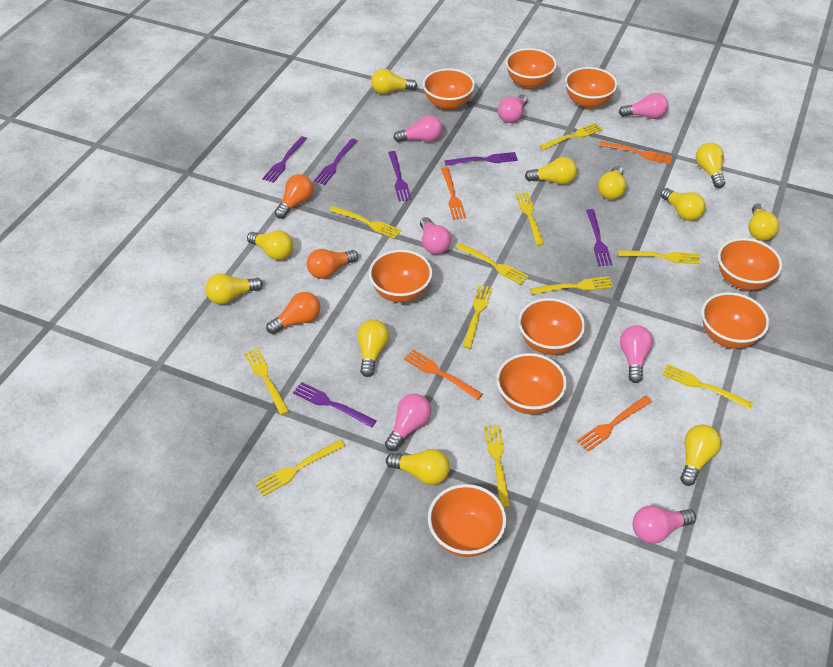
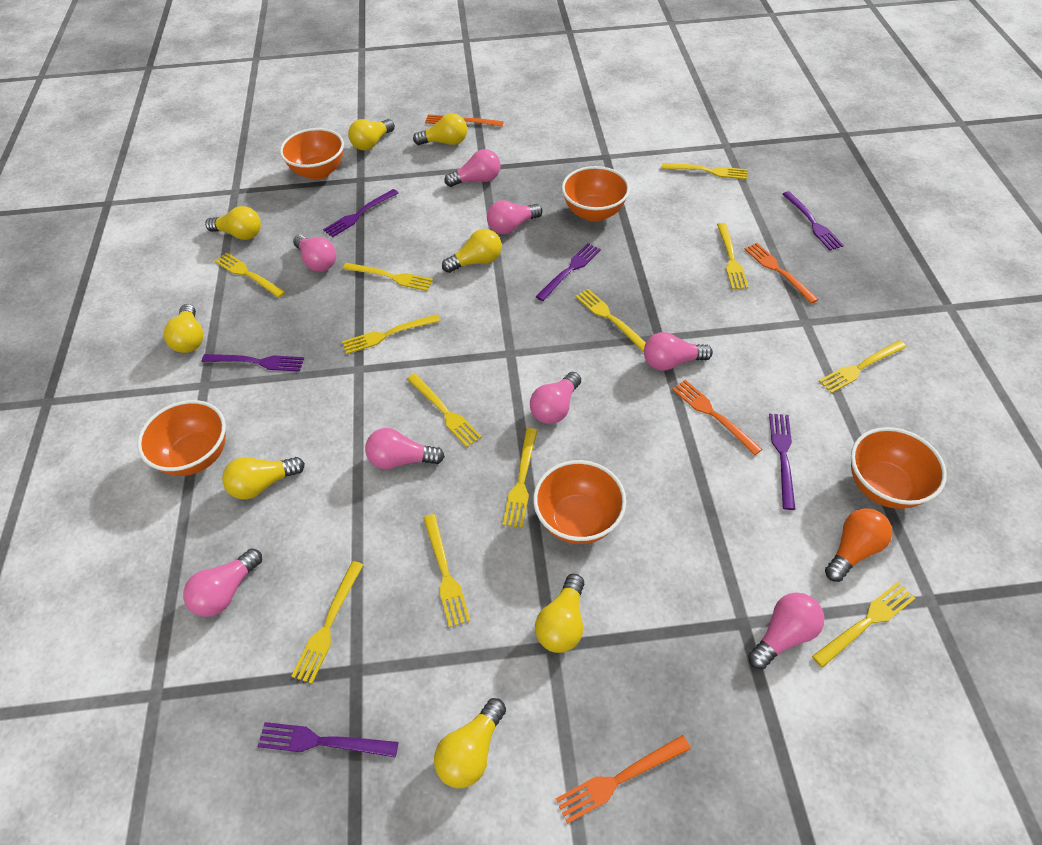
orange bowl: [369,250,432,303] [423,68,475,111] [428,484,506,557] [496,353,567,415] [506,48,557,89] [518,298,585,355] [565,67,617,109] [701,292,769,349] [718,238,782,290] = 9 -> [137,400,226,476] [280,128,344,180] [533,460,626,544] [562,166,630,222] [851,427,947,509] = 5
orange light bulb: [266,292,320,334] [275,174,313,219] [307,249,358,279] = 3 -> [825,508,893,582] = 1
pink light bulb: [385,394,431,451] [393,115,442,142] [420,217,451,255] [498,95,528,123] [619,93,668,119] [620,325,653,383] [633,506,696,544] = 7 -> [183,548,262,617] [293,235,336,272] [365,428,445,469] [444,149,500,187] [487,200,543,234] [530,372,581,424] [644,332,713,371] [748,593,825,669] = 8
yellow fork: [244,348,289,415] [255,439,345,496] [329,206,402,239] [456,243,529,285] [462,285,492,349] [484,425,510,508] [515,192,544,246] [530,276,613,295] [539,123,603,150] [618,250,700,264] [662,364,753,409] = 11 -> [215,252,285,298] [291,561,363,684] [342,314,440,354] [343,263,433,291] [407,374,482,447] [423,514,470,628] [503,428,538,528] [575,289,646,352] [662,163,747,179] [717,223,749,289] [812,582,915,668] [819,340,907,393] = 12
yellow light bulb: [205,274,263,304] [247,231,293,260] [357,320,389,377] [371,69,417,94] [386,449,450,485] [525,157,577,185] [598,166,626,200] [661,188,706,221] [680,425,721,486] [696,143,725,188] [748,203,779,241] = 11 -> [164,304,204,353] [205,206,261,240] [222,457,305,500] [348,119,395,151] [413,113,467,145] [434,698,506,788] [442,229,502,273] [535,574,585,653] = 8

